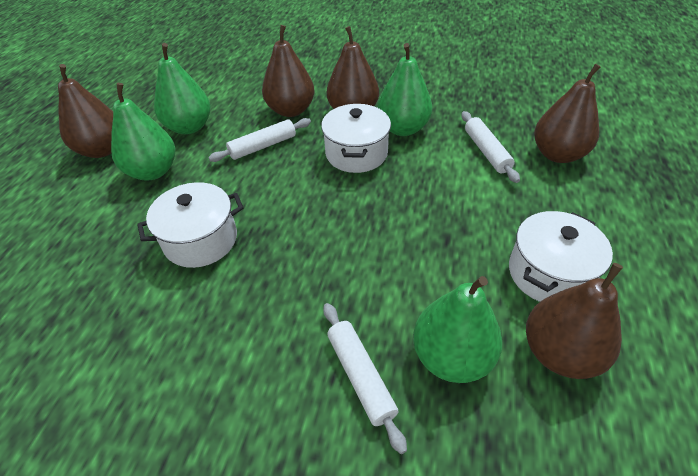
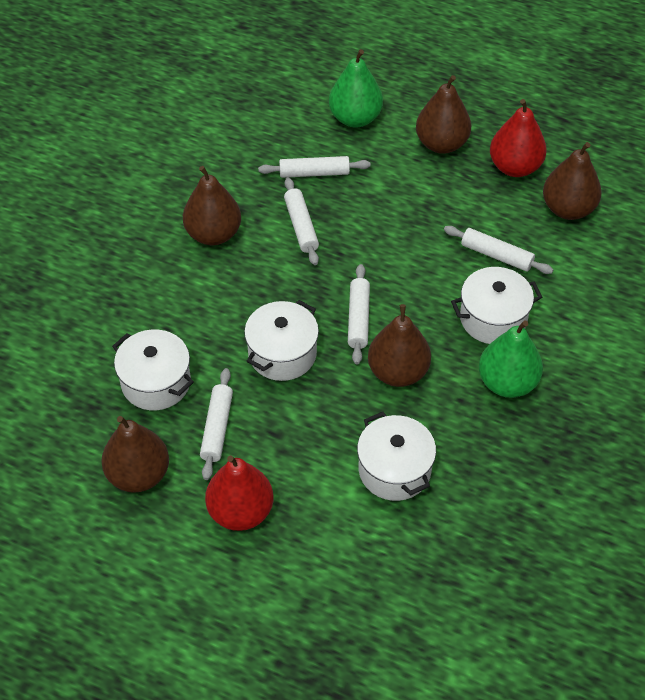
green pear: [111,83,175,180] [154,43,211,134] [377,43,432,136] [413,276,502,383] = 4 -> [329,49,383,128] [479,320,543,398] = 2
red pear: none = 0 -> [205,455,273,531] [490,99,547,177] = 2
white pot: [137,182,243,268] [321,104,391,173] [509,211,613,302] = 3 -> [112,330,194,410] [244,300,319,381] [357,412,436,501] [451,267,542,344] = 4
white rolling pin: [208,118,311,162] [323,303,407,454] [462,111,520,183] = 3 -> [200,368,233,480] [258,156,371,178] [284,177,319,265] [348,264,370,364] [444,226,553,274] = 5

